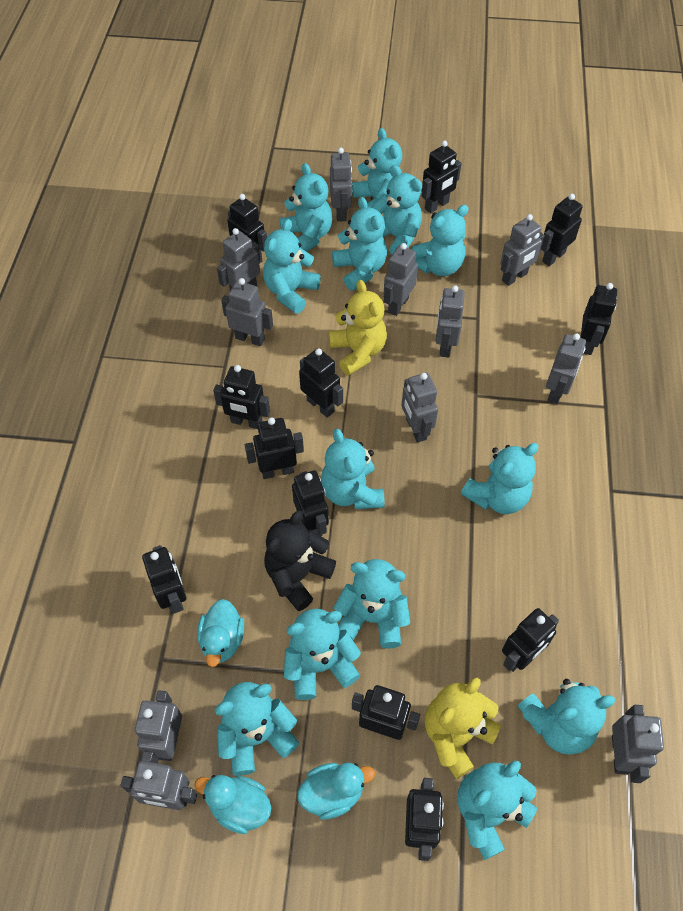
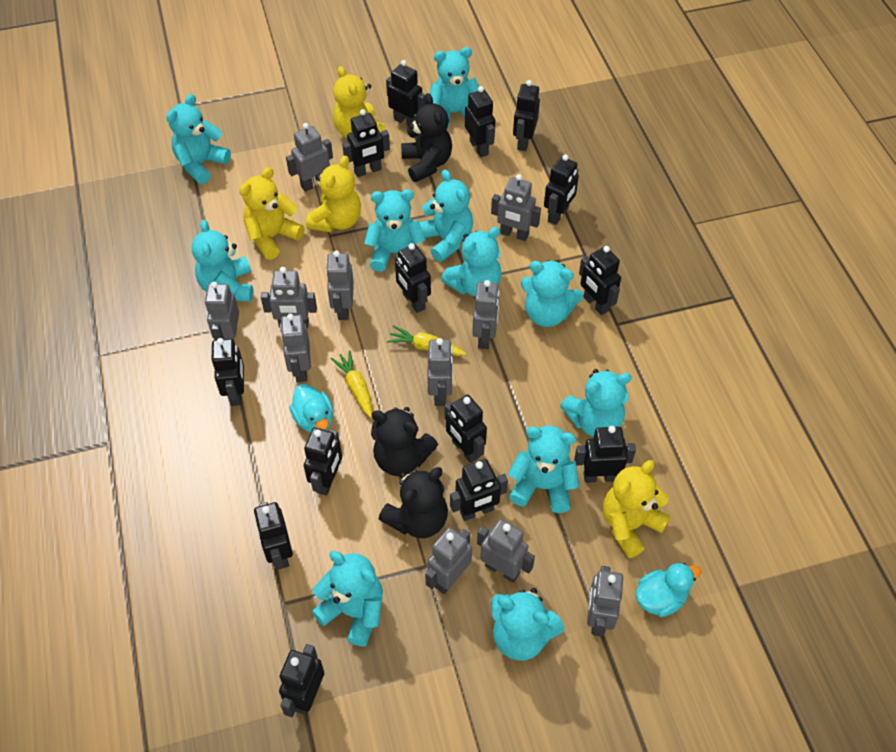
black robot: [142,545,186,614] [213,365,270,429] [227,194,267,264] [245,417,304,479] [292,470,329,536] [299,348,343,418] [352,685,420,740] [405,778,444,861] [422,140,461,213] [502,608,559,672] [541,194,583,266] [581,283,617,355] = 12 -> [212,338,244,406] [254,502,293,570] [279,644,324,717] [304,428,342,496] [342,109,390,177] [386,60,426,127] [395,243,431,313] [444,395,487,463] [450,459,508,521] [465,86,495,157] [513,80,540,151] [544,154,579,225] [574,426,636,483] [579,246,621,315] = 14
black teddy bear: [264,510,336,611] = 1 -> [371,407,438,476] [379,467,448,538] [401,93,452,182] = 3
turquoise duck: [195,775,271,834] [197,599,244,667] [297,763,375,820] = 3 -> [290,384,333,433] [636,563,701,617] = 2
turquoise teddy bear: [215,682,299,776] [263,219,321,314] [280,163,332,252] [284,608,361,700] [321,429,385,509] [332,197,387,291] [334,559,410,649] [352,128,402,207] [370,165,422,254] [411,205,469,276] [457,761,537,860] [461,443,539,514] [517,679,615,755] = 13 -> [166,94,231,184] [192,220,253,302] [312,551,383,647] [364,190,426,272] [419,170,473,262] [430,47,479,127] [441,227,502,297] [491,588,564,660] [508,426,579,513] [521,260,583,327] [560,369,632,437] = 11
yellow carrot: none = 0 -> [330,350,372,418] [387,325,467,356] = 2
yellow teddy bear: [329,280,387,376] [425,677,501,779] = 2 -> [239,167,304,260] [306,156,361,233] [333,66,385,138] [603,460,671,558] = 4

